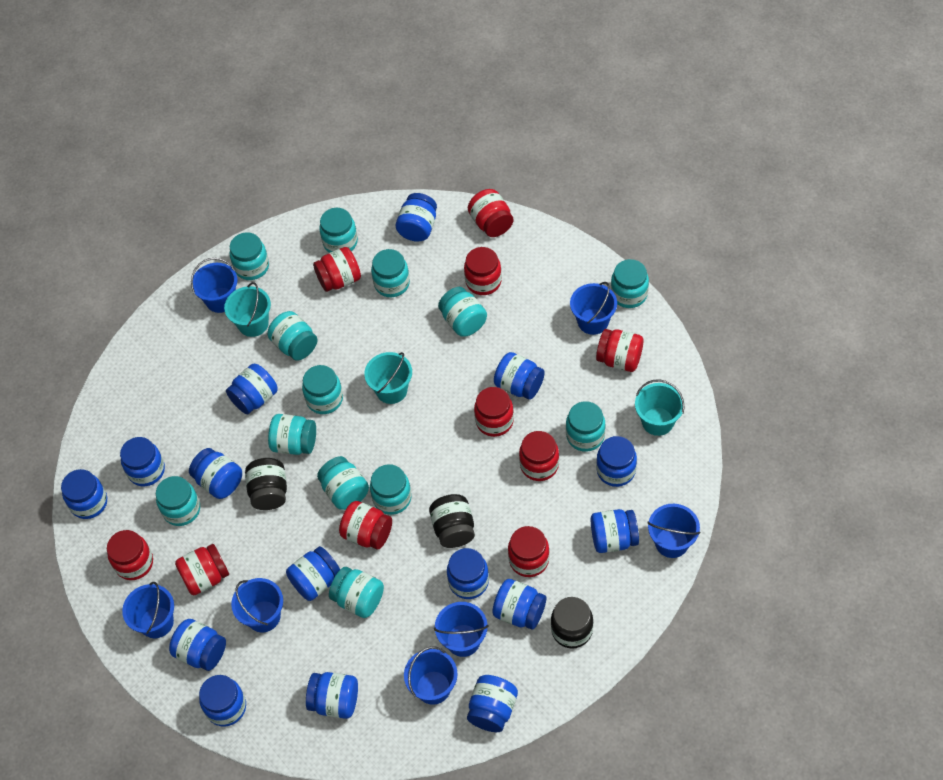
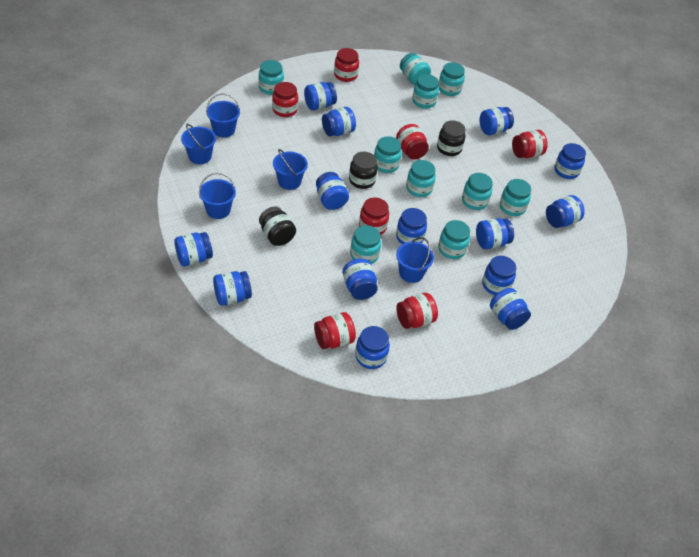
blue bucket: [122,582,174,638] [191,258,237,313] [231,578,283,633] [404,647,457,705] [434,602,489,657] [570,282,617,335] [647,504,700,558] = 7 -> [181,124,216,164] [199,173,236,219] [206,93,240,138] [273,149,308,190] [396,237,434,283] = 5
blue jar: [61,469,107,519] [120,437,165,486] [169,619,226,671] [189,448,242,499] [199,675,246,726] [226,364,278,414] [286,546,340,601] [306,672,358,719] [396,193,437,242] [447,548,489,599] [467,675,518,732] [492,579,546,630] [494,352,545,400] [591,509,639,553] [596,436,637,487] = 15 -> [174,232,213,266] [213,271,252,306] [304,82,337,110] [316,172,349,210] [322,107,356,137] [343,258,378,300] [355,326,390,369] [396,208,427,244] [476,218,514,249] [479,107,514,135] [482,256,516,295] [490,288,531,330] [546,195,585,228] [555,143,586,179] = 14
red jar: [107,530,153,580] [175,544,229,595] [313,247,361,292] [339,501,392,550] [464,247,502,295] [468,189,514,237] [474,387,514,437] [508,526,550,577] [519,431,559,481] [596,329,643,372] = 10 -> [272,82,298,117] [314,312,356,349] [334,48,359,82] [359,197,389,235] [396,124,429,159] [396,293,438,329] [512,130,548,158] = 7
turquoise bucket: [224,282,271,337] [364,352,412,404] [635,379,685,436] = 3 -> none = 0
turquoise jar: [156,476,200,526] [230,232,269,280] [267,311,318,361] [268,414,316,455] [302,365,343,414] [317,456,369,510] [319,208,358,253] [329,567,384,618] [370,464,411,515] [371,249,410,297] [438,287,487,337] [566,401,606,452] [611,259,649,308] = 13 -> [258,60,284,95] [350,225,381,264] [374,136,402,173] [400,53,431,85] [406,160,436,197] [412,74,439,109] [438,62,465,96] [438,220,470,259] [462,173,493,210] [500,179,531,216] = 10

